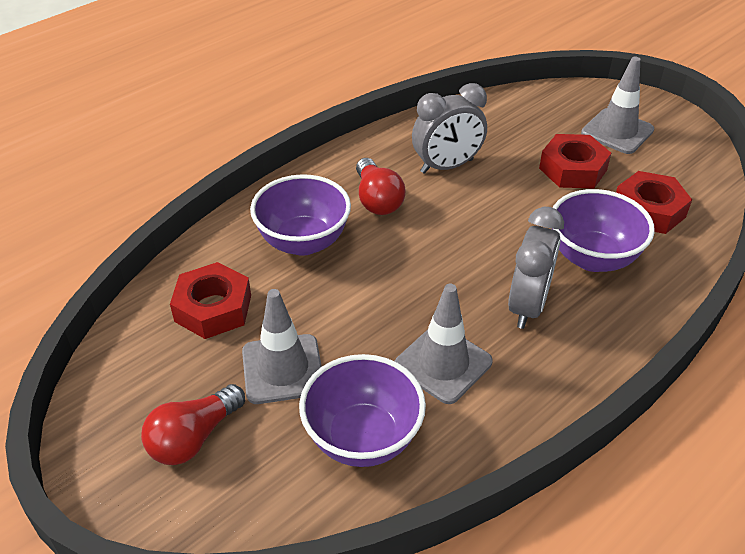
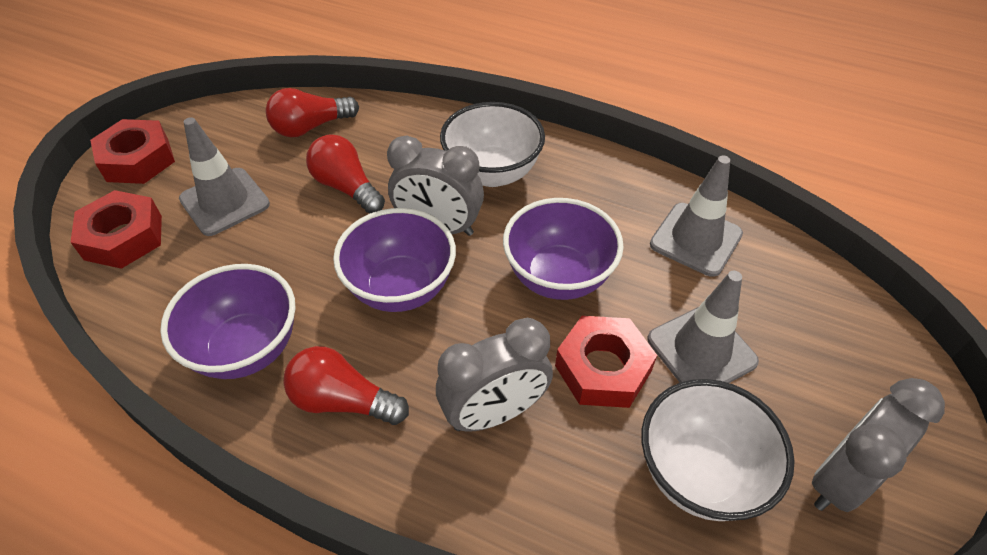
grey clock: [412,83,487,174] [508,207,564,329] = 2 -> [387,135,484,236] [436,318,553,432] [812,378,945,512] = 3
red light bulb: [141,384,245,465] [356,158,405,215] = 2 -> [266,88,359,137] [283,346,409,425] [306,135,385,214] = 3
white bowl: none = 0 -> [440,102,545,187] [641,379,795,521] = 2

